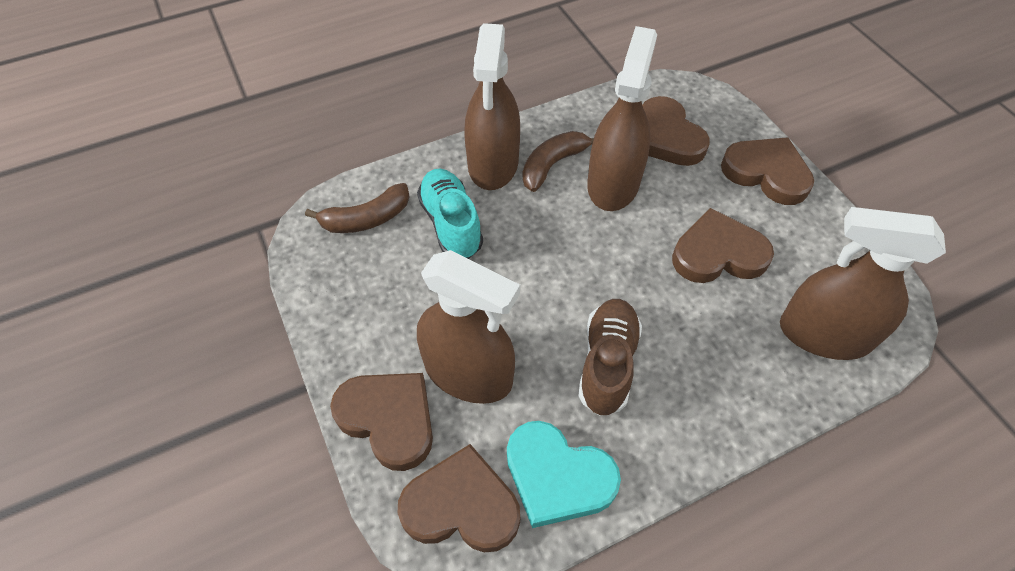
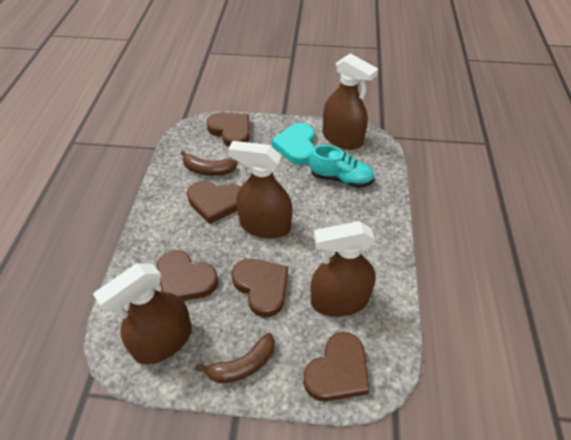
brown shoe: [579,299,642,416] = 1 -> none = 0

